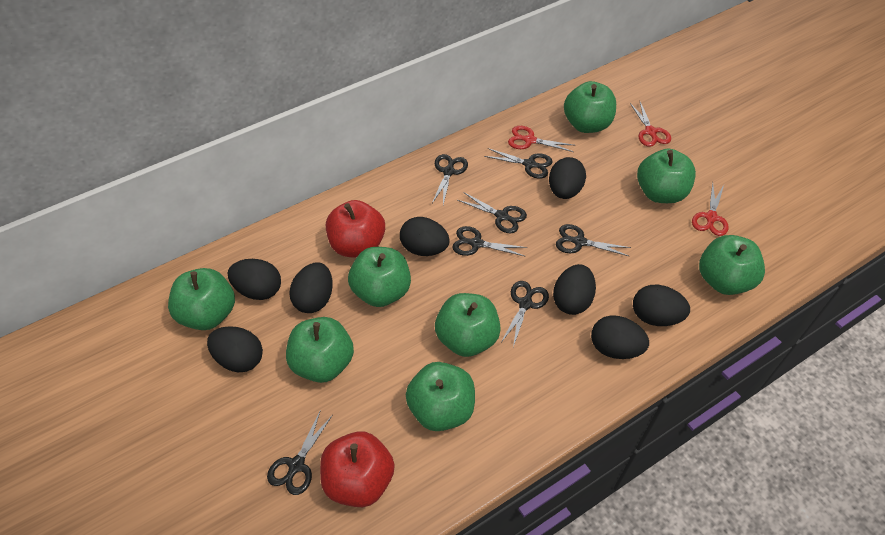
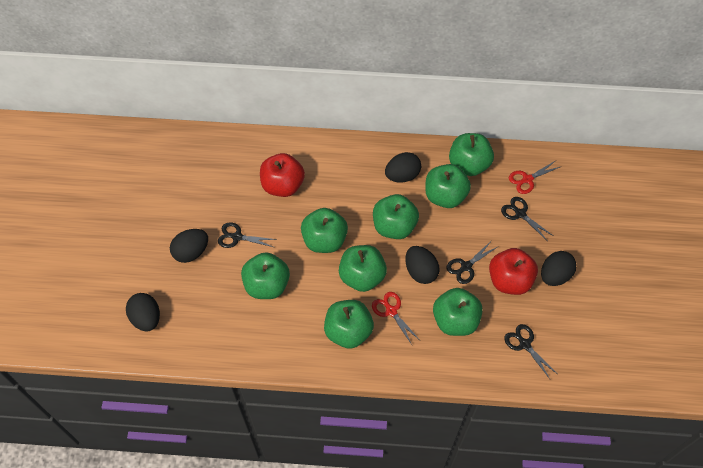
black egg: [207,326,263,372] [228,259,281,300] [289,263,333,313] [400,217,450,256] [549,157,586,199] [553,264,596,315] [591,315,649,359] [633,285,690,326] = 8 -> [126,293,160,332] [170,229,208,263] [385,152,421,183] [405,246,440,284] [541,251,576,286] = 5
black scissors: [267,410,332,495] [432,154,468,205] [452,226,527,257] [458,192,527,233] [484,148,552,179] [501,281,549,347] [556,224,631,257] = 7 -> [218,222,277,248] [446,241,499,284] [501,197,552,240] [504,324,556,379] = 4
red scissors: [508,126,574,152] [630,102,671,147] [692,182,729,236] = 3 -> [372,292,419,345] [509,161,562,194] = 2

